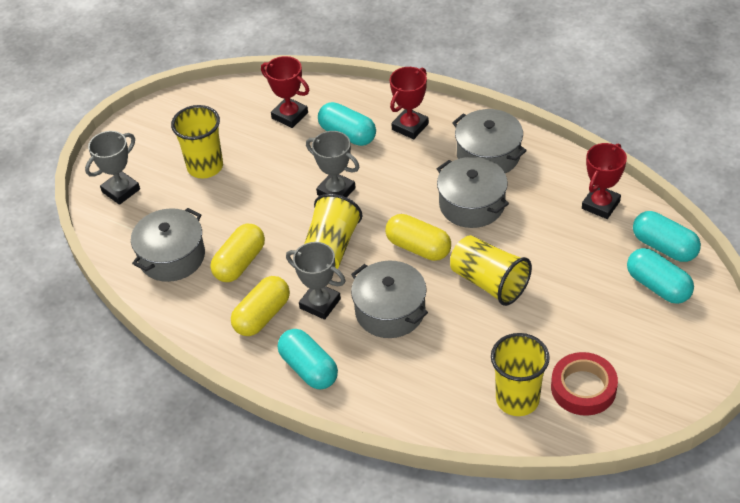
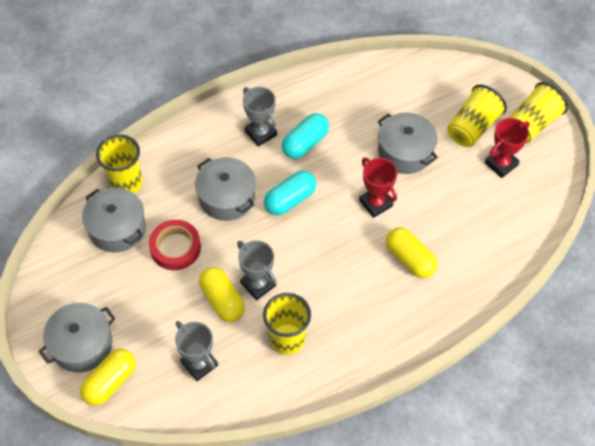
red trophy: [261,56,309,128] [390,67,429,139] [582,143,627,219] = 3 -> [359,158,397,218] [485,118,530,178] = 2
turquoise capsule: [278,329,338,389] [318,102,376,146] [627,248,694,304] [633,211,701,262] = 4 -> [264,171,316,215] [282,113,329,159] = 2

